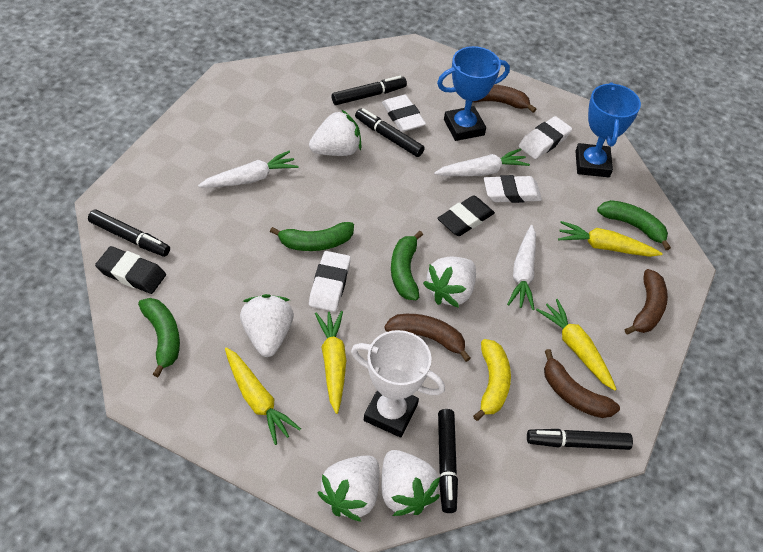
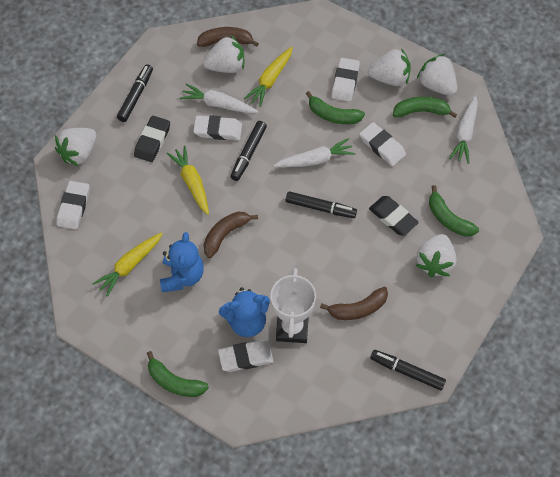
black marker: [88,209,170,257] [332,76,407,105] [355,108,425,157] [438,409,458,513] [527,429,633,450] = 5 -> [117,64,153,122] [230,121,267,181] [286,191,357,218] [370,350,446,391] = 4
blue teddy bear: none = 0 -> [160,232,204,292] [219,287,270,337] = 2
blue trophy: [437,46,510,141] [575,82,641,177] = 2 -> none = 0
brown banana: [384,314,471,362] [473,84,536,113] [544,349,620,418] [625,269,668,334] = 4 -> [197,27,259,47] [204,212,258,258] [320,287,388,320] = 3
white eraser: [309,251,351,312] [382,95,426,132] [484,175,542,203] [519,116,572,159] = 4 -> [57,181,89,230] [193,115,242,140] [218,340,273,372] [331,58,360,102] [360,122,406,166] = 5
yellow banana: [473,339,511,421] = 1 -> none = 0
yellow carrot: [225,347,301,445] [315,311,346,414] [536,299,616,391] [558,221,662,257] = 4 -> [92,232,163,297] [167,146,209,215] [244,47,293,107] = 3

